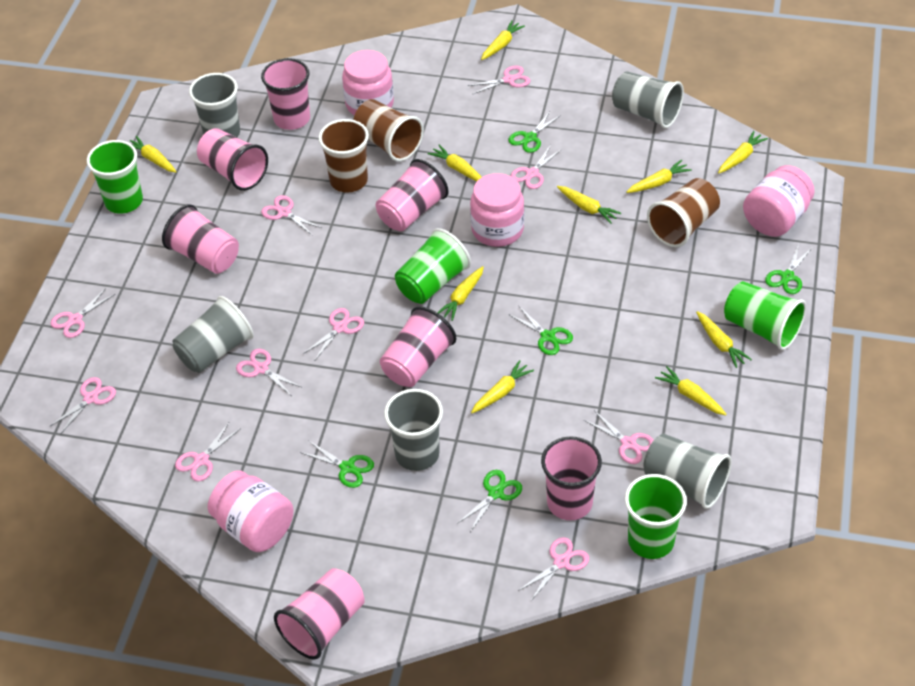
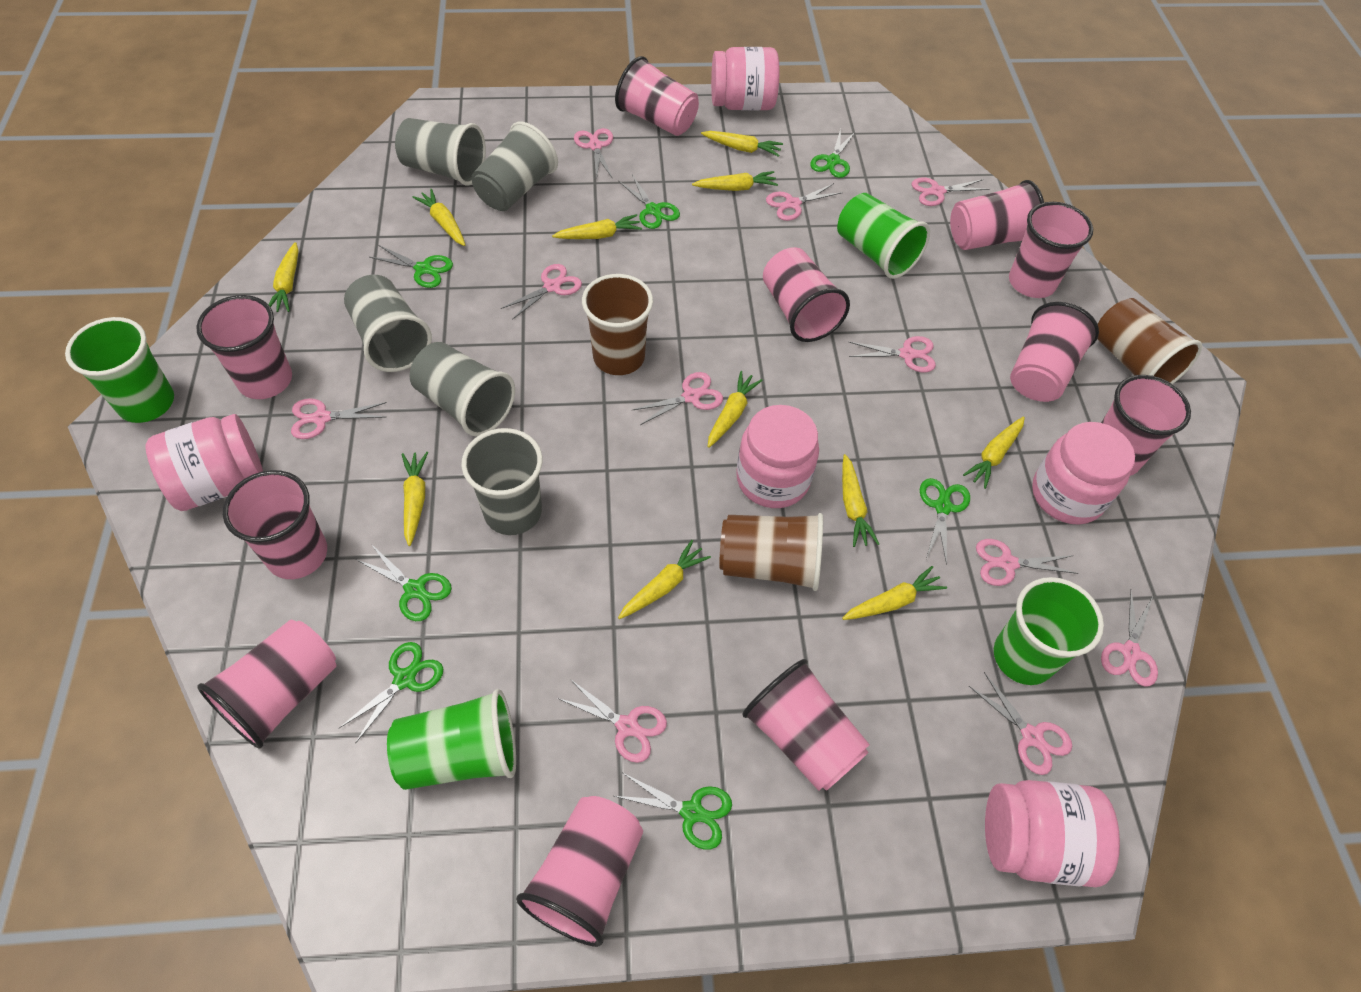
green scissors: [300,440,374,488] [457,470,522,532] [508,111,561,153] [508,305,573,355] [765,244,813,294] = 5 -> [339,642,443,744] [356,544,452,621] [369,245,453,288] [615,773,732,850] [618,175,680,229] [810,129,856,178] [920,478,970,565] = 7
pink cup: [162,204,239,274] [197,128,268,191] [261,58,310,130] [274,568,365,660] [376,159,449,231] [380,306,457,387] [541,437,602,520] = 7 -> [196,295,292,399] [197,620,337,748] [223,470,327,579] [516,796,643,947] [615,56,699,136] [742,659,870,791] [763,247,850,342] [950,180,1044,250] [1009,202,1093,298] [1010,302,1099,402] [1101,375,1191,476] = 11
pink jar: [208,470,293,552] [342,50,394,115] [470,173,524,247] [743,165,815,237] = 4 -> [145,414,263,511] [711,47,779,111] [736,405,819,508] [985,780,1120,887] [1032,422,1135,525] = 5
pink scissors: [49,377,116,435] [50,288,115,338] [175,423,241,481] [236,349,301,395] [261,195,322,236] [303,308,364,360] [468,65,530,95] [510,145,562,189] [518,537,589,601] [584,410,654,464] = 10 -> [291,398,387,439] [501,264,582,320] [557,679,667,763] [574,128,613,179] [633,372,723,425] [766,183,843,221] [849,336,936,373] [912,177,989,206] [969,672,1072,775] [976,539,1078,586] [1101,591,1158,686] = 11
yellow carrot: [130,136,177,173] [428,144,481,181] [437,266,484,321] [471,360,534,413] [481,21,525,60] [557,186,621,224] [626,160,692,193] [655,366,727,415] [696,311,752,368] [718,131,768,173] = 10 -> [268,242,299,312] [401,452,428,546] [412,189,465,246] [552,214,642,239] [618,540,711,619] [692,171,778,191] [701,131,783,157] [708,371,763,448] [842,454,879,547] [842,566,947,620] [963,416,1025,489] = 11

